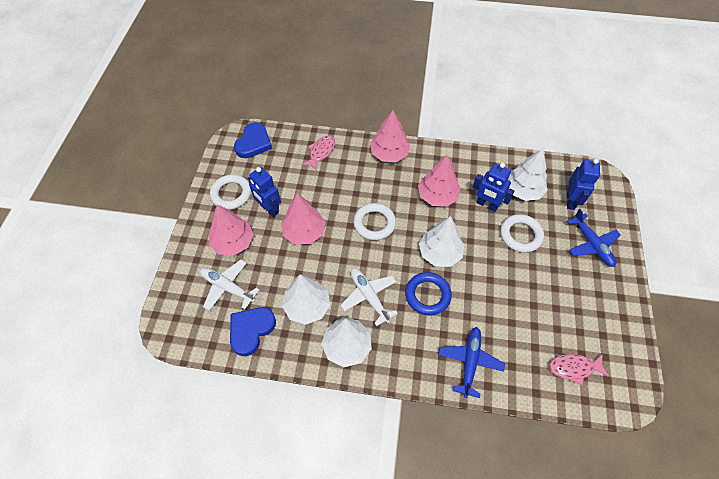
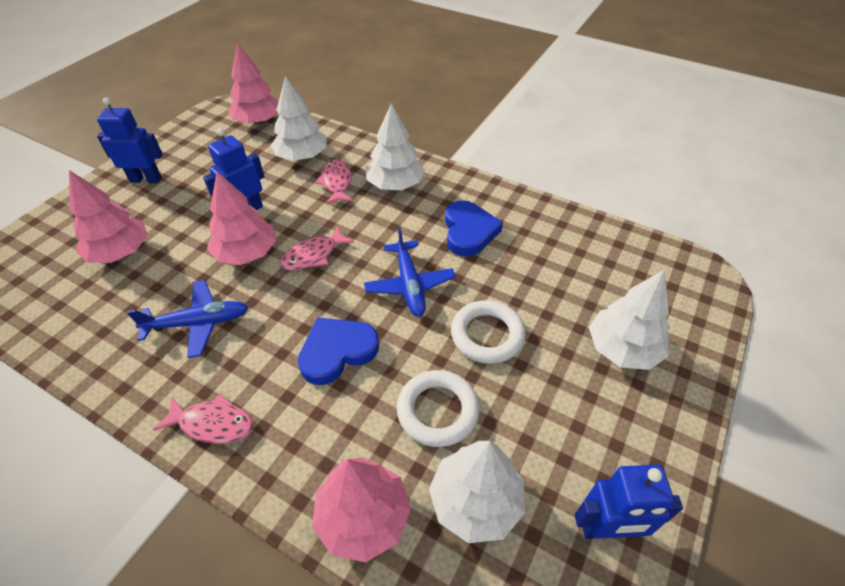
blue ring: [405,272,452,315] = 1 -> none = 0
pink fish: [301,135,335,171] [549,354,609,385] = 2 -> [153,394,253,444] [280,226,354,271] [315,159,353,204] = 3
white plane: [200,260,260,311] [340,268,398,326] = 2 -> none = 0
white ring: [210,174,251,210] [353,203,396,240] [500,214,544,253] = 3 -> [397,370,479,447] [451,300,525,364] = 2

